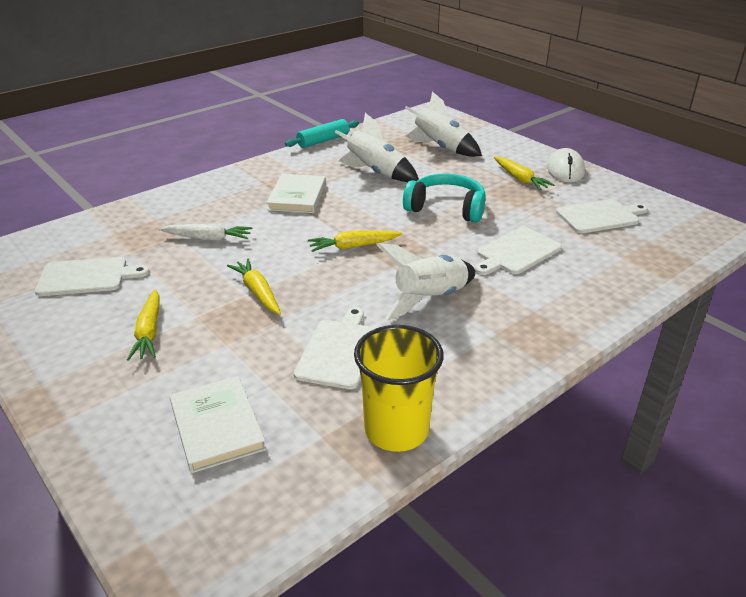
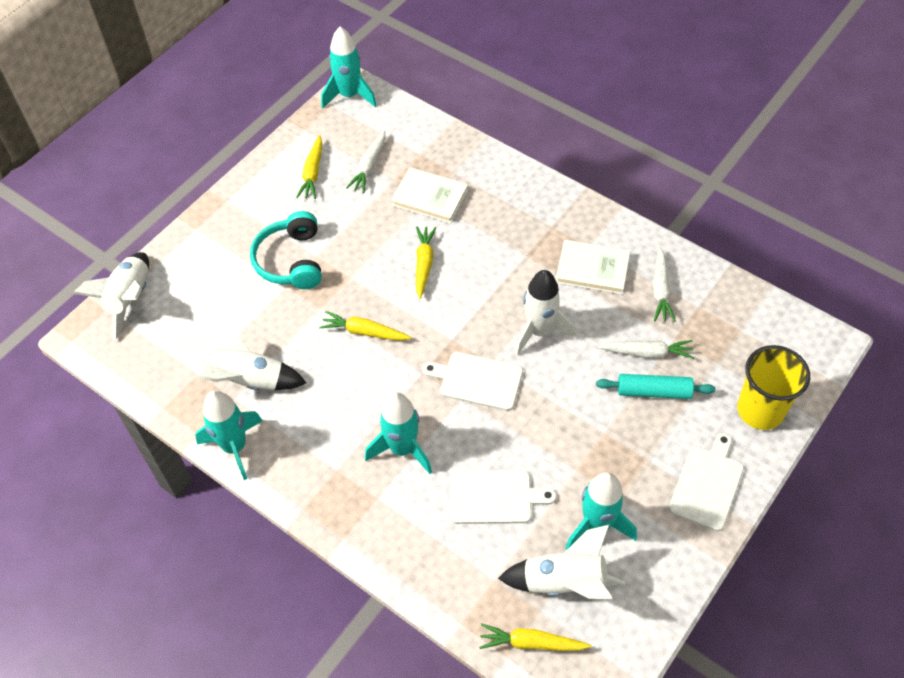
turquoise rocket: none = 0 -> [195,391,263,480] [321,27,377,108] [365,392,432,474] [565,472,637,550] = 4
white carrot: [159,224,252,241] = 1 -> [346,130,385,193] [598,340,694,359] [653,247,676,322] = 3
white cutting board: [35,257,149,296] [294,307,376,389] [475,227,562,275] [556,199,648,233] = 4 -> [422,352,523,411] [450,470,557,524] [669,433,744,531] = 3
white mouse: [547,148,585,183] = 1 -> none = 0
white rocket: [335,113,419,182] [377,243,476,320] [405,92,482,157] = 3 -> [73,252,149,340] [195,320,306,390] [498,524,625,599] [515,270,576,356] = 4

